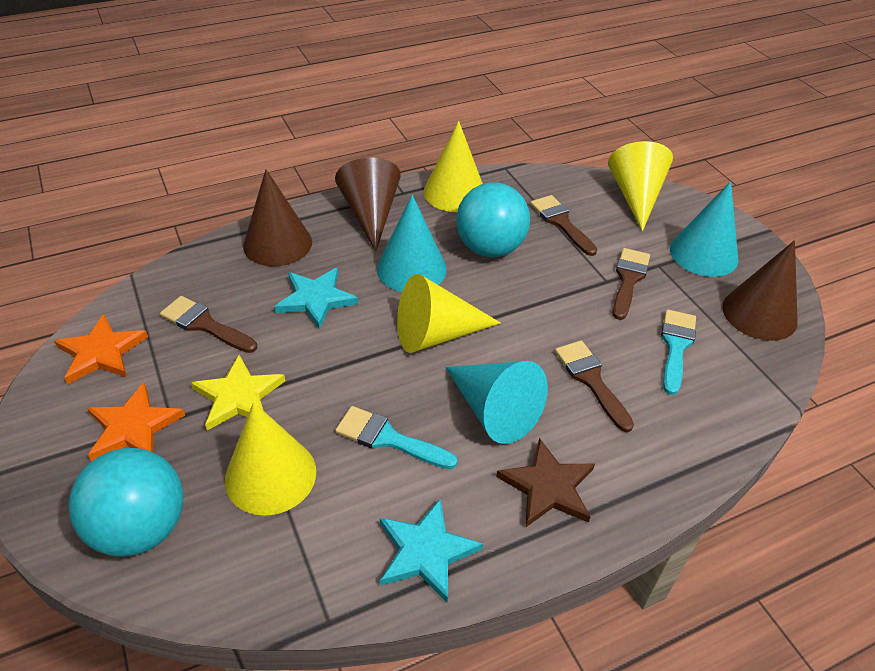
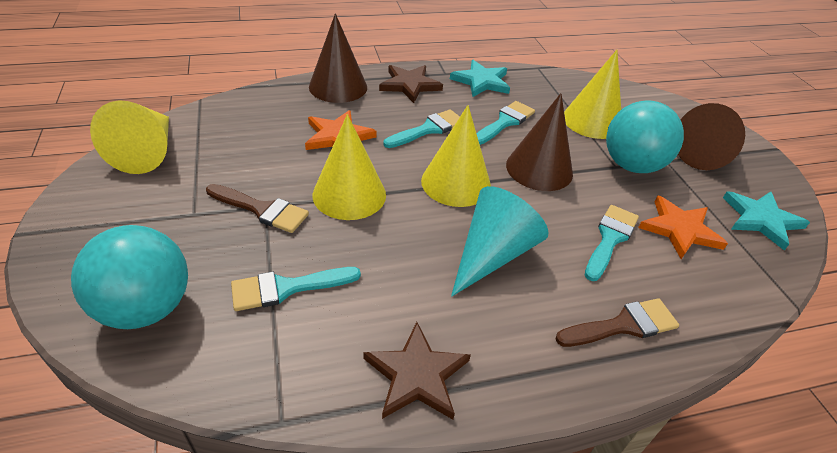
brown brush: [160,296,257,353] [530,195,597,256] [555,340,634,432] [613,248,650,320] = 4 -> [206,184,309,233] [555,298,679,347] = 2
brown star: [496,438,595,527] = 1 -> [363,322,471,420] [379,65,443,103] = 2
turquoise brush: [335,406,458,469] [661,309,696,395] = 2 -> [231,267,361,311] [383,109,460,148] [476,101,535,145] [585,205,639,281] = 4
turquoise cone: [377,195,447,292] [445,361,548,444] [670,181,739,277] = 3 -> [451,186,549,296] = 1
yellow star: [191,355,285,431] = 1 -> none = 0

